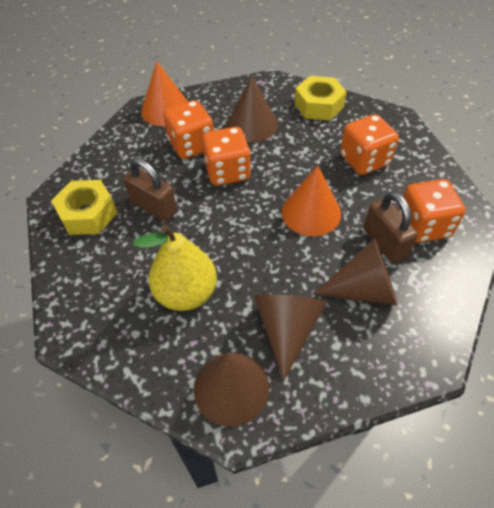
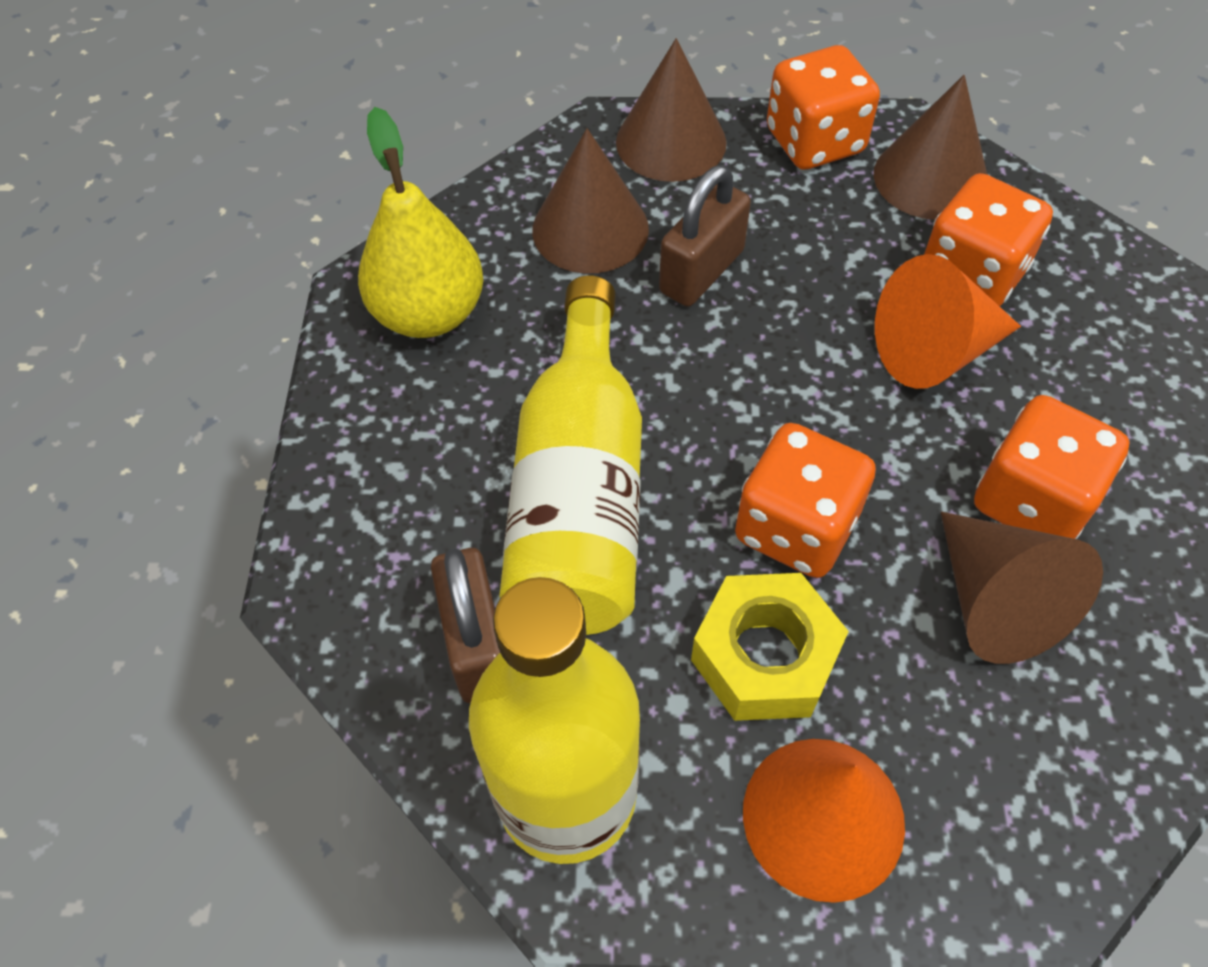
yellow bottle: none = 0 -> [469,577,640,864] [499,275,642,635] = 2
yellow nut: [51,180,117,235] [295,76,347,120] = 2 -> [691,573,849,721] = 1

